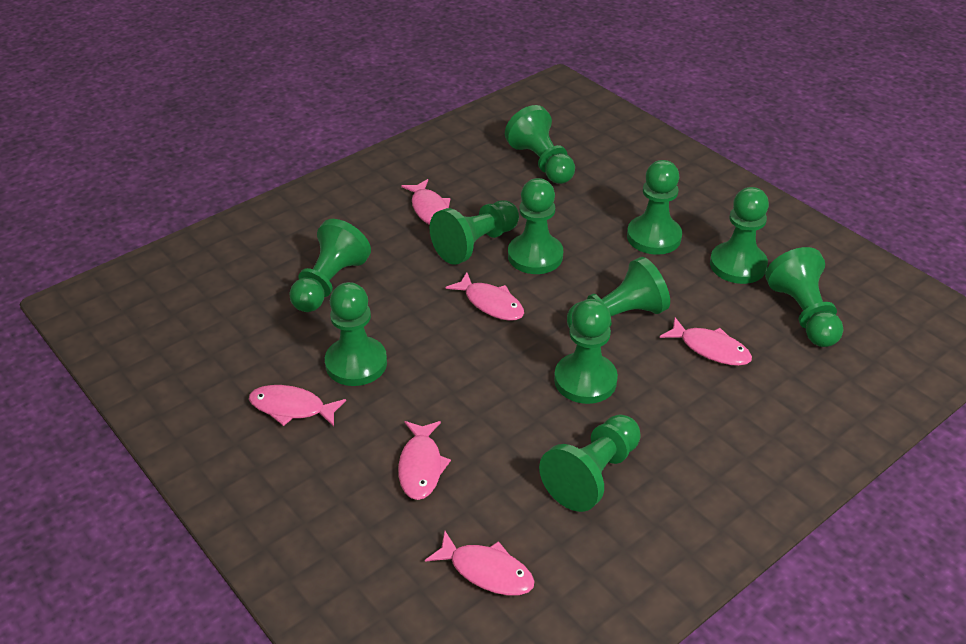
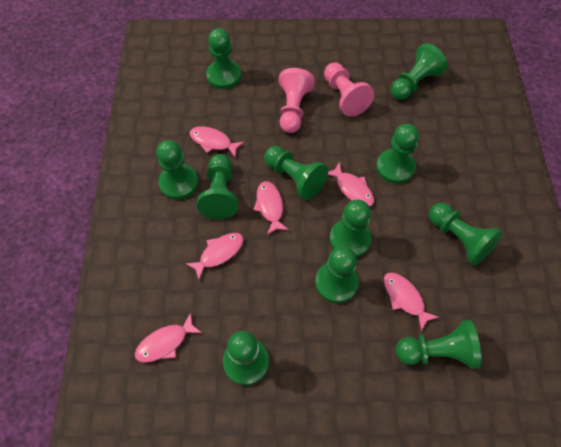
pink pawn: none = 0 -> [278,68,315,133] [324,62,374,117] = 2

